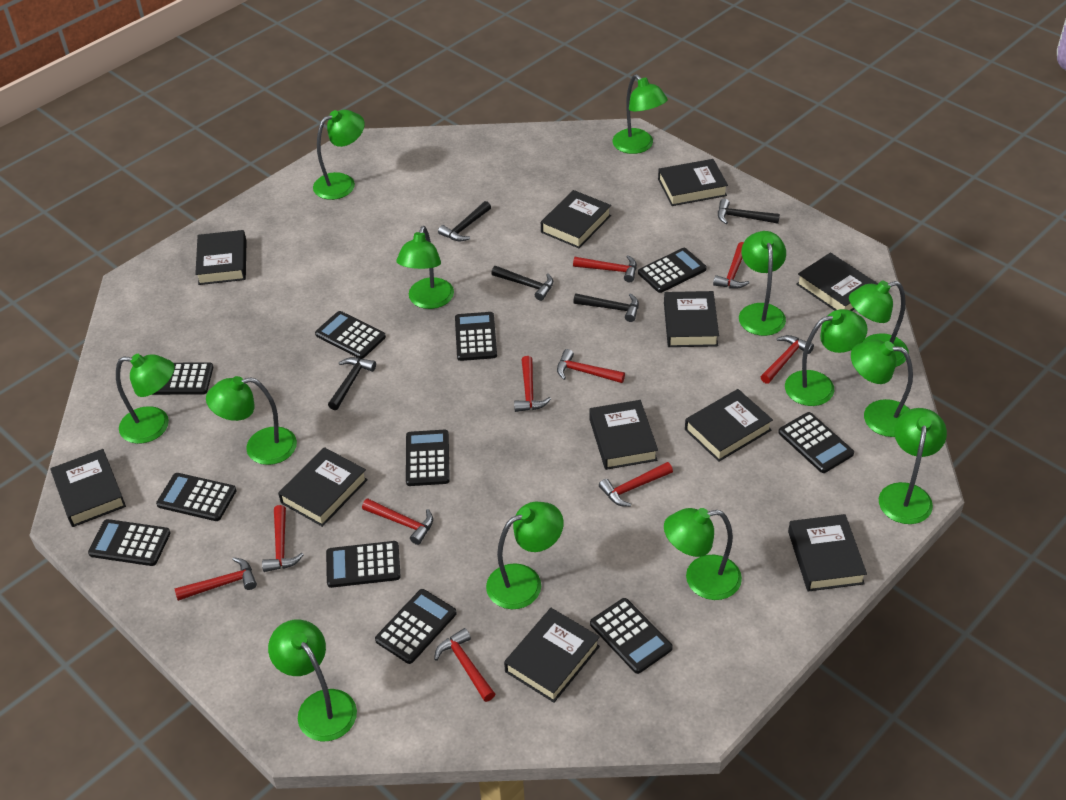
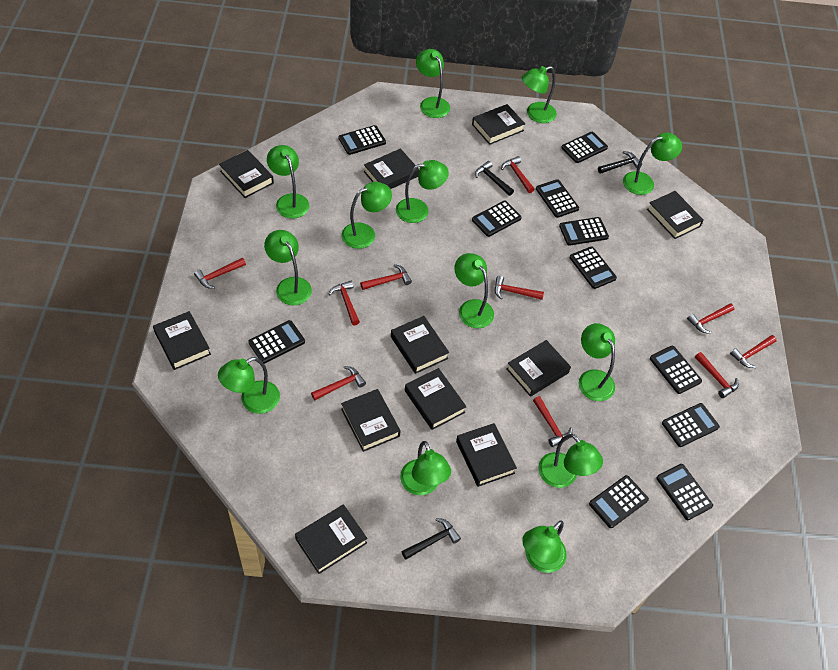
black hammer: [328,357,376,410] [438,201,491,241] [491,266,553,301] [573,293,639,322] [718,199,780,224] = 5 -> [402,518,461,559] [475,161,514,196] [598,151,642,174] = 3

